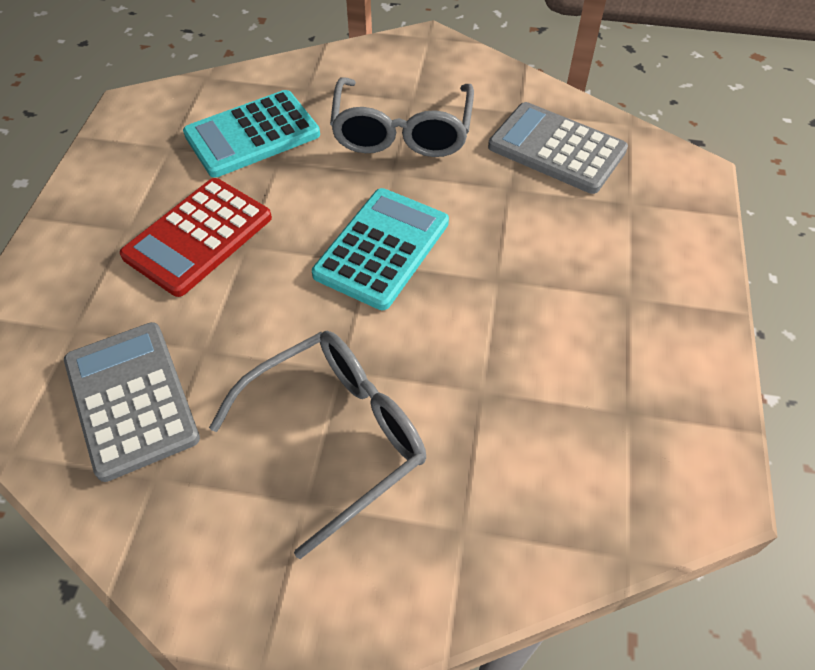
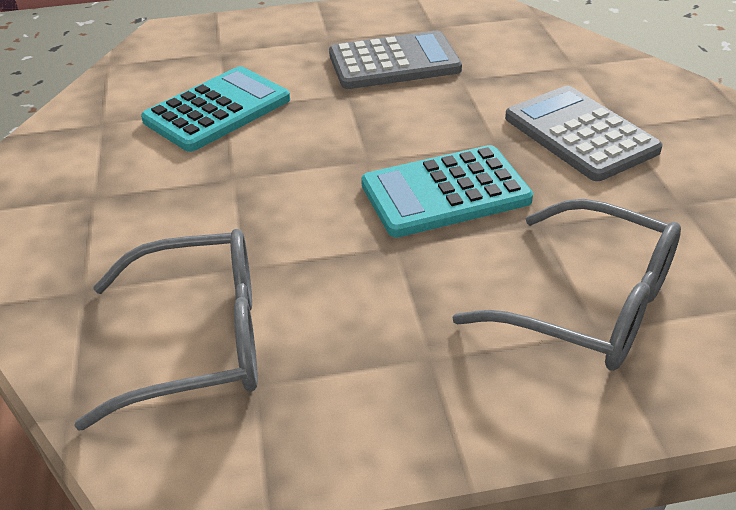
red calculator: [120,178,272,297] = 1 -> none = 0

